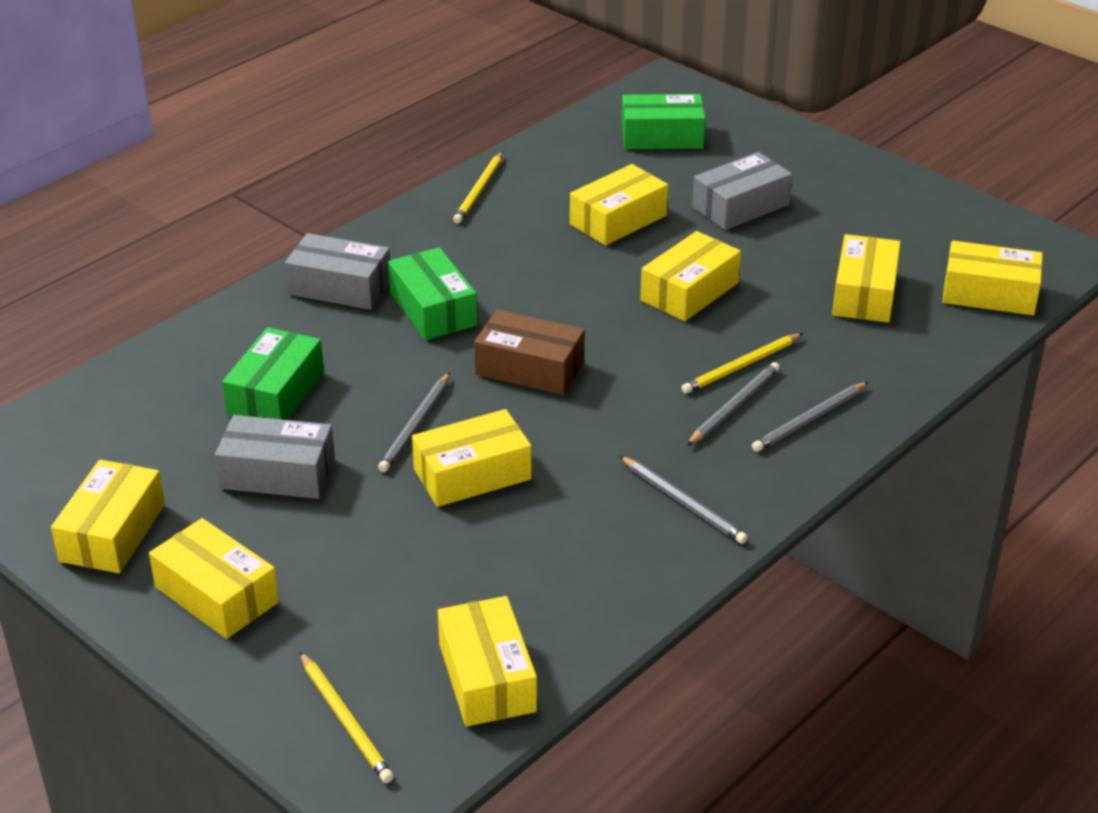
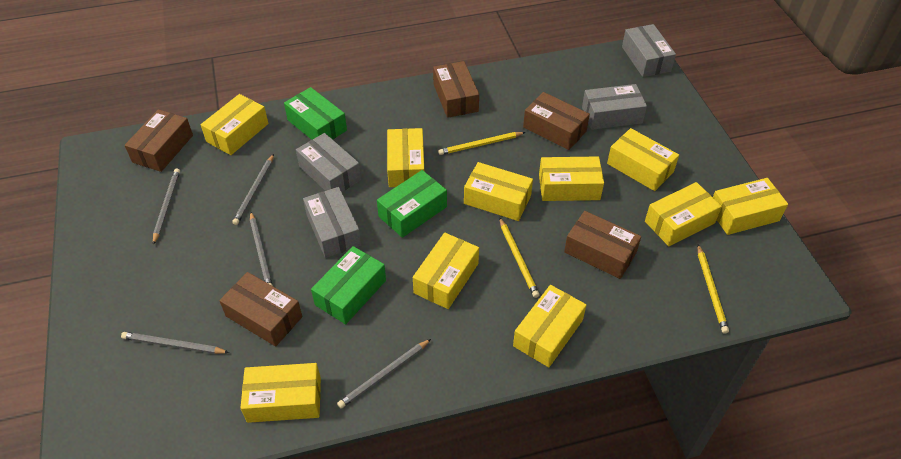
brown box: [474,309,585,395] = 1 -> [125,109,193,172] [219,272,302,347] [433,61,479,118] [523,92,590,150] [564,211,641,279] = 5
grey box: [215,415,335,499] [285,233,390,310] [692,152,792,230] = 3 -> [296,133,361,192] [303,187,362,258] [582,84,647,130] [622,24,676,77] = 4
grey pencil: [378,372,450,472] [620,456,748,544] [687,362,780,446] [752,382,868,452] = 4 -> [121,332,229,354] [153,169,180,245] [232,154,274,225] [250,212,273,286] [337,339,431,409] = 5
yellow box: [51,460,165,573] [149,518,279,639] [412,409,532,507] [438,596,537,727] [570,164,668,246] [640,231,741,321] [832,234,901,323] [942,241,1043,315] = 8 -> [201,94,269,155] [240,363,321,423] [387,128,424,187] [413,233,479,309] [464,162,533,221] [513,285,586,367] [539,157,604,201] [607,128,679,191] [645,182,722,246] [713,178,788,235] = 10

